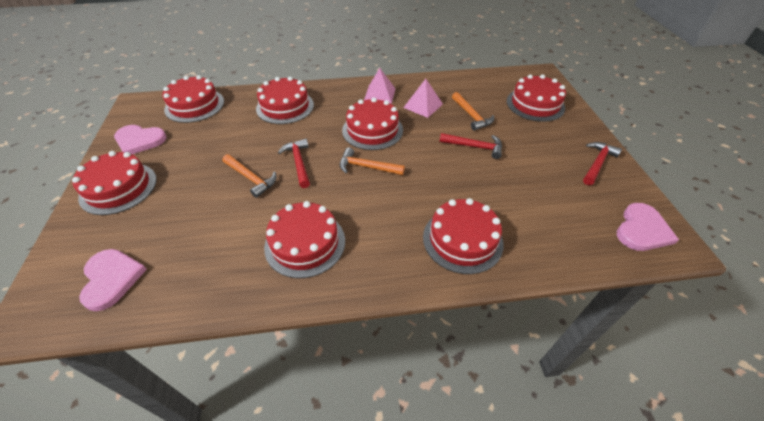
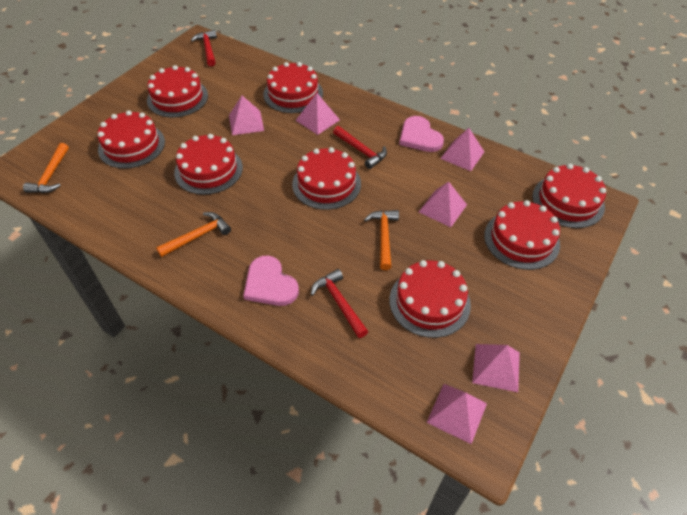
pink heart: [79,249,147,311] [114,125,166,154] [617,203,679,251] = 3 -> [243,256,299,306] [399,116,444,152] = 2
pink pyramid: [364,68,396,104] [403,79,443,118] = 2 -> [229,96,264,135] [295,93,340,135] [419,182,467,227] [426,384,487,444] [440,128,485,171] [472,344,520,392] = 6
red cake: [72,151,157,215] [162,75,224,123] [256,77,314,124] [264,201,345,278] [342,98,403,150] [423,198,503,274] [507,75,566,122] = 7 -> [97,110,165,168] [147,65,208,118] [174,134,243,195] [263,62,323,113] [292,147,361,210] [390,260,471,338] [484,200,560,270] [532,164,606,228] = 8

